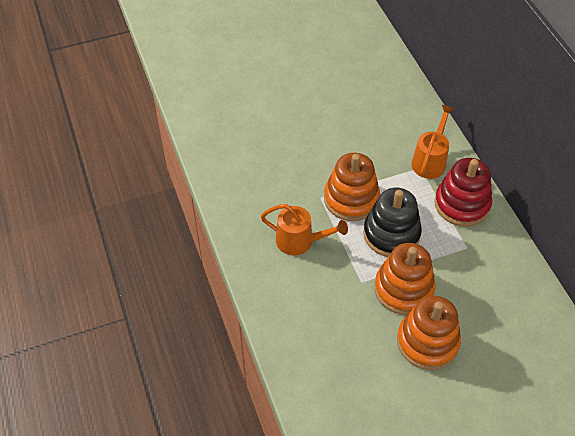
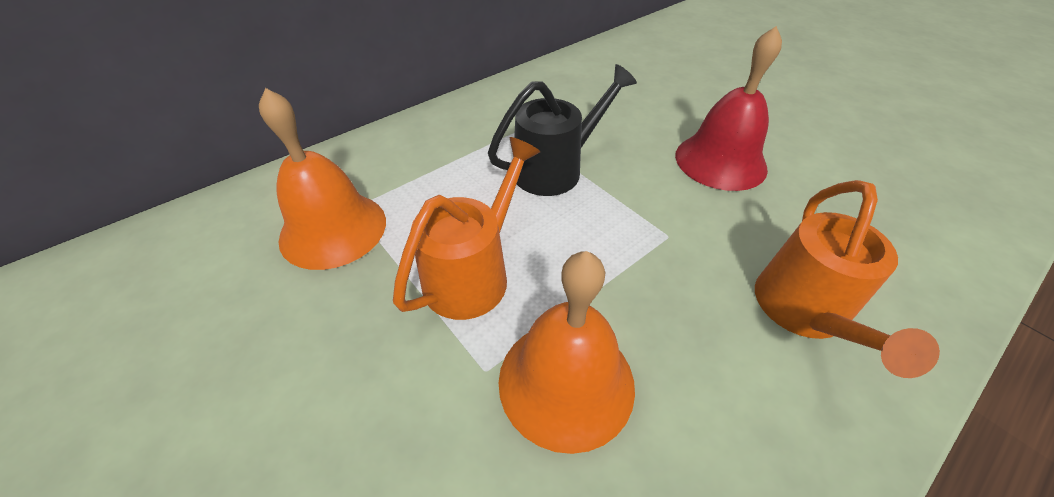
black stacking toy: [363,188,422,257] = 1 -> none = 0
black watering can: none = 0 -> [488,64,637,196] = 1
orange bell: none = 0 -> [259,88,386,270] [499,251,635,454] = 2
orange stacking toy: [324,153,380,221] [374,243,436,315] [397,296,461,370] = 3 -> none = 0
red bell: none = 0 -> [675,26,782,191] = 1
red stacking toy: [434,158,492,226] = 1 -> none = 0

